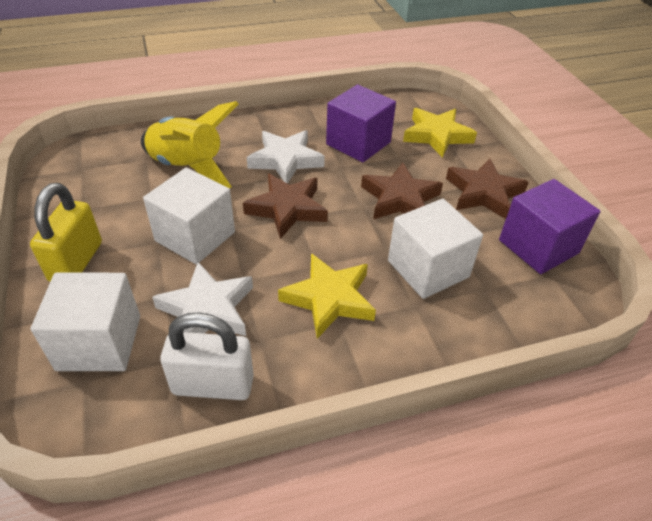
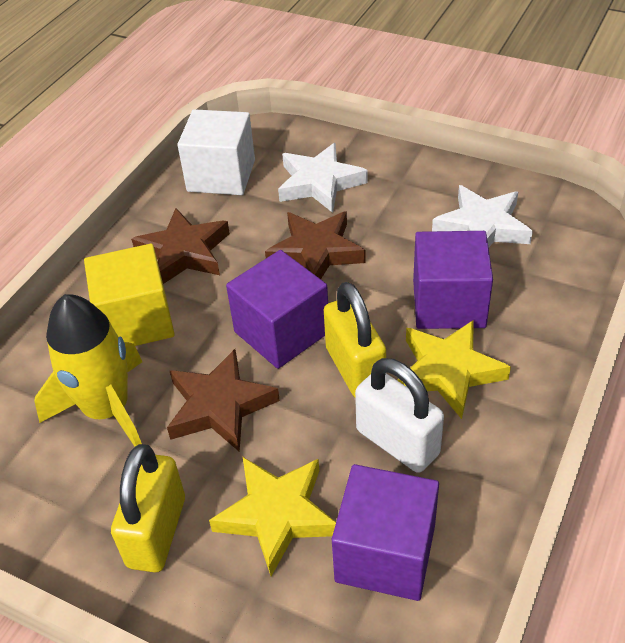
purple cube: [326,85,396,162] [499,179,600,274] = 2 -> [226,250,328,369] [332,464,439,601] [413,231,493,329] = 3
white cube: [31,272,140,371] [143,168,235,264] [388,199,483,299] = 3 -> [177,109,255,195] = 1
yellow cube: none = 0 -> [84,243,175,346] = 1
yellow padlock: [30,183,102,282] = 1 -> [111,444,185,573] [324,282,386,397] = 2

